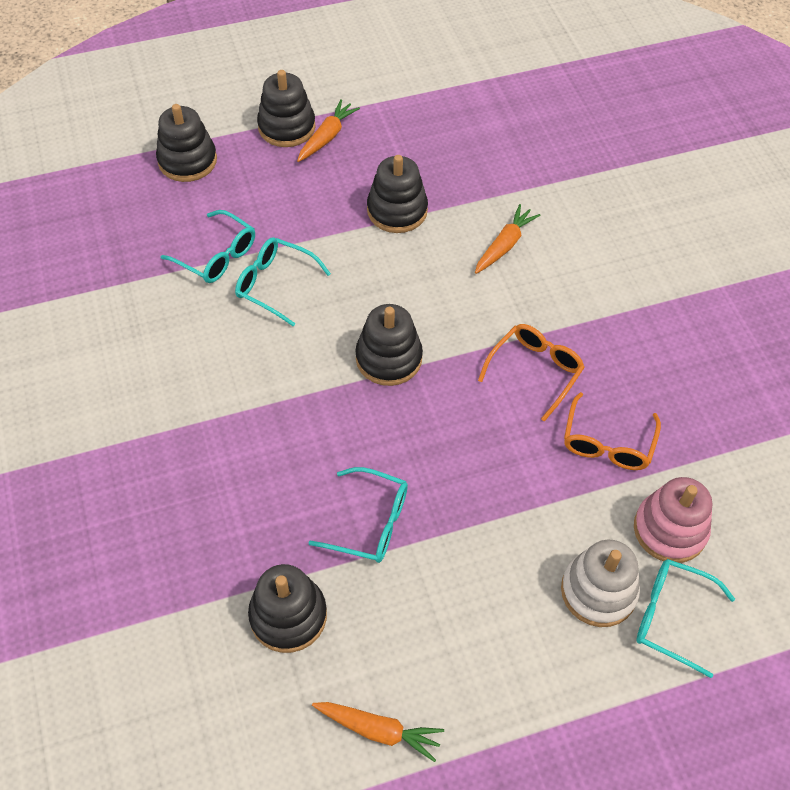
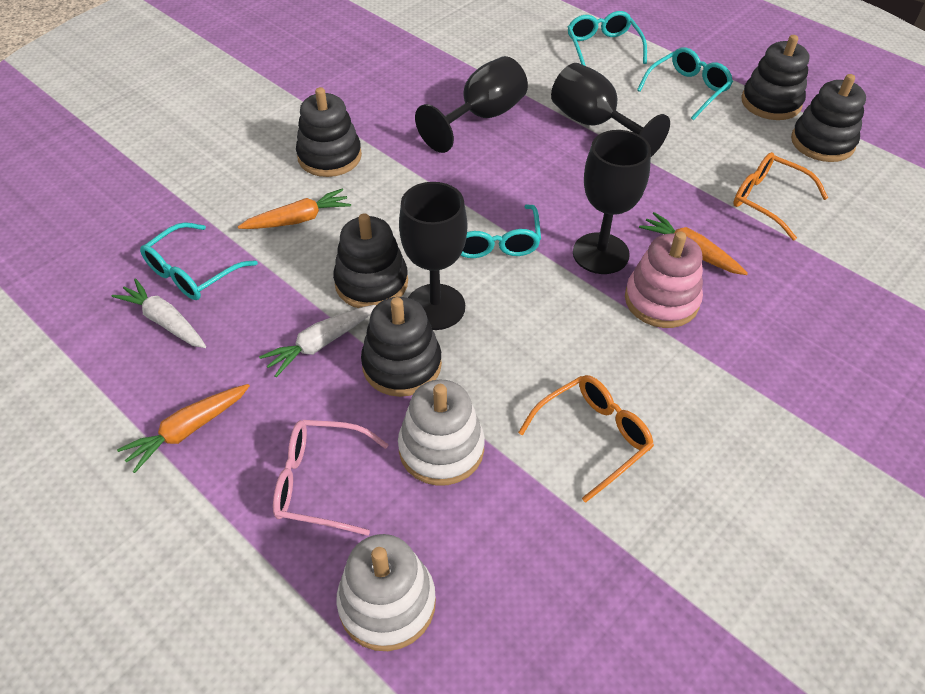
black goblet: none = 0 -> [399,182,467,330] [415,56,528,153] [551,63,670,157] [573,130,651,274] = 4
pink glasses: none = 0 -> [273,420,389,536] = 1
white carrot: none = 0 -> [112,278,206,348] [259,305,376,377] = 2
white stacking toy: [561,540,640,627] = 1 -> [336,534,436,651] [398,379,485,486] = 2

